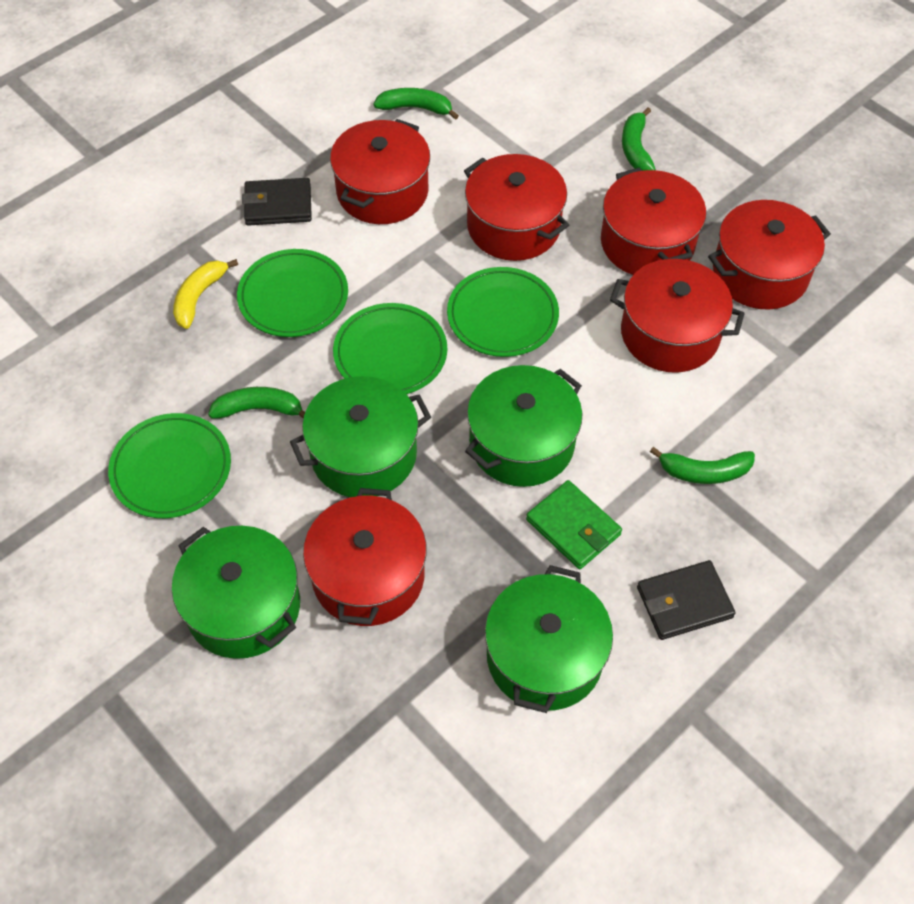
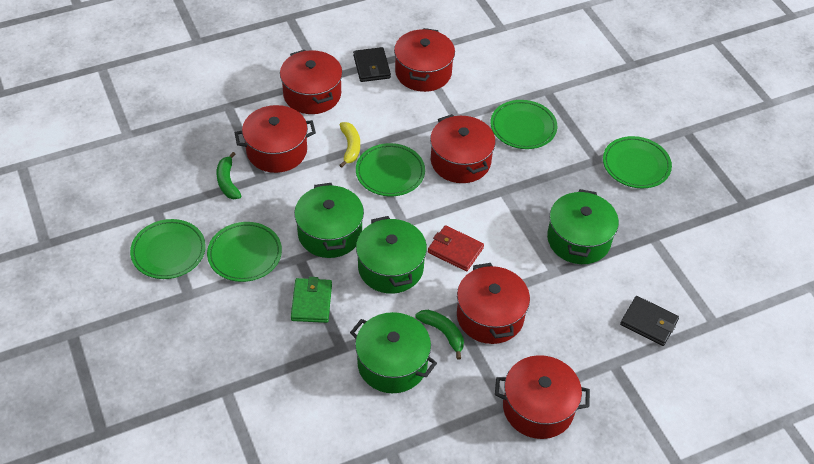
green banana: [208,387,305,419] [374,88,459,120] [622,108,656,171] [650,447,755,484] = 4 -> [216,152,241,199] [415,310,464,360] = 2
green plate: [108,413,231,518] [237,249,348,337] [333,303,447,394] [447,267,559,357] = 4 -> [130,219,206,279] [207,222,282,282] [356,143,425,196] [490,100,557,149] [603,136,672,188] = 5
red wallet: none = 0 -> [428,225,484,271] = 1

